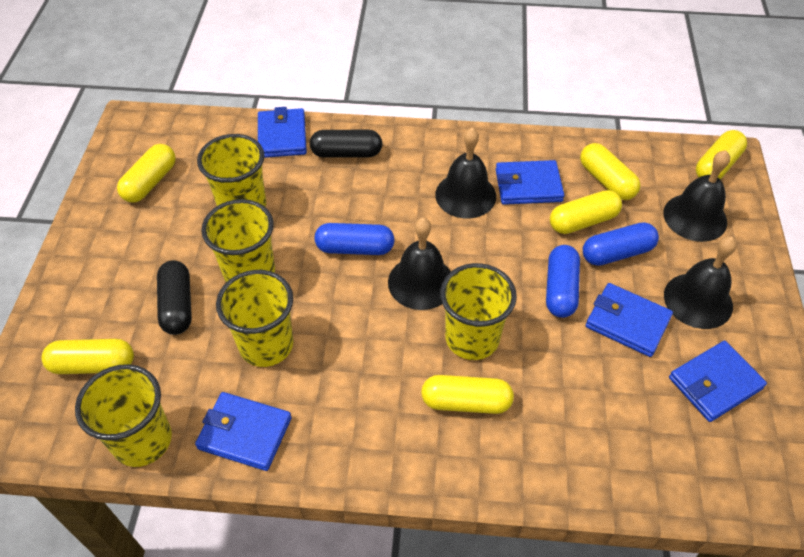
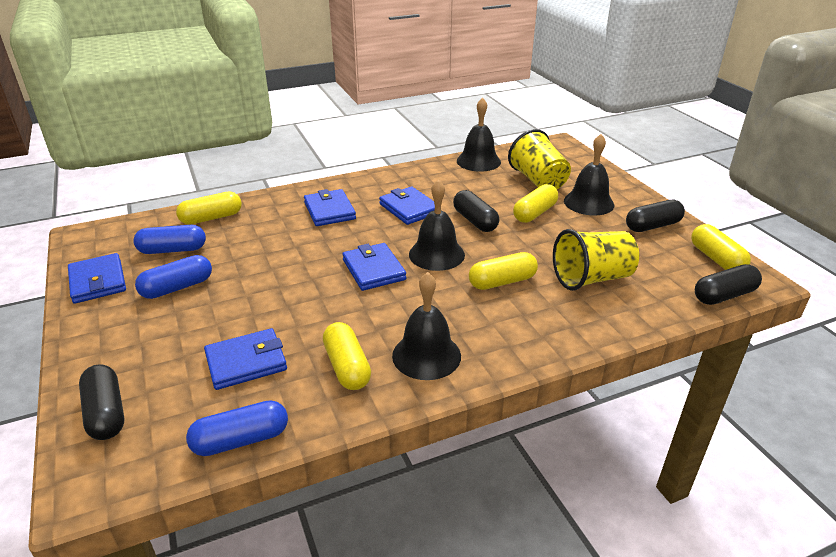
black capsule: [157,260,192,335] [310,130,382,158] = 2 -> [79,364,124,440] [453,190,499,232] [626,200,685,232] [695,264,762,305] = 4
yellow capsule: [41,339,134,374] [117,144,176,203] [421,375,514,414] [550,190,622,234] [580,143,640,200] [696,130,747,179] = 6 -> [176,192,242,225] [323,322,371,390] [469,252,538,290] [513,184,558,223] [691,224,751,270] = 5
yellow cup: [75,364,172,467] [197,134,266,207] [201,199,275,282] [216,270,293,367] [440,263,517,360] = 5 -> [508,129,571,189] [553,229,639,291] = 2

